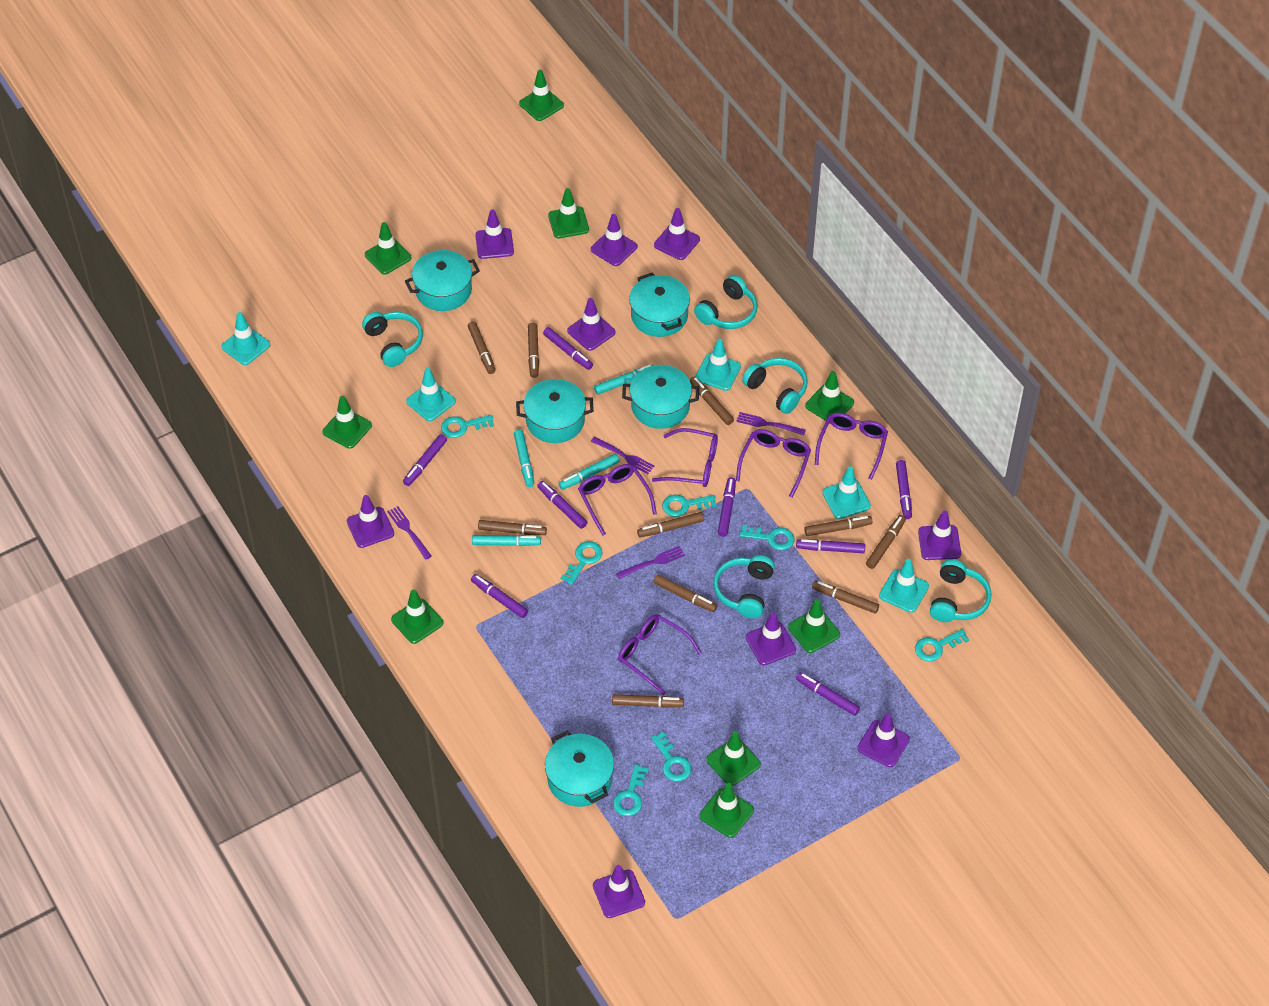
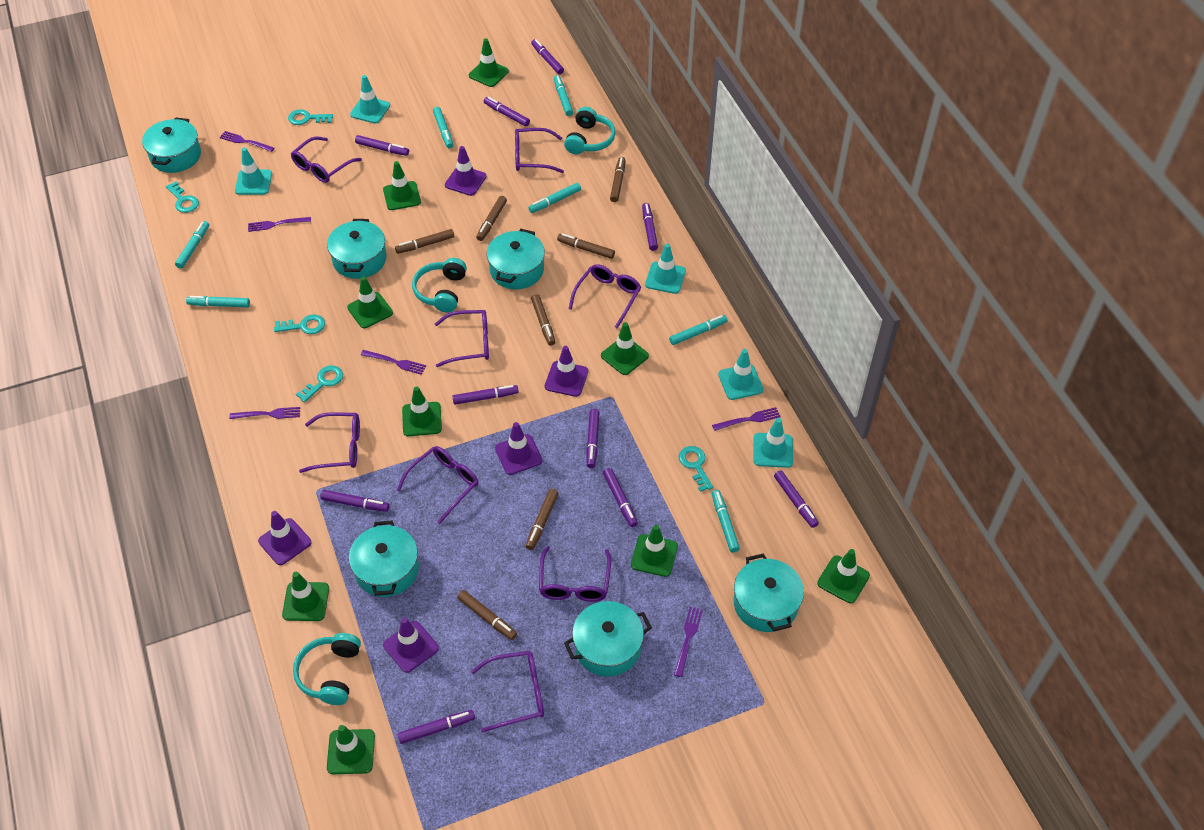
brown marker: [468,321,495,374] [478,520,547,535] [528,323,539,378] [612,694,684,708] [637,512,704,537] [654,574,717,612] [690,376,734,425] [804,516,872,536] [812,581,879,614] [866,515,906,569] = 10 -> [395,229,454,254] [457,590,517,640] [476,196,507,241] [526,489,559,550] [531,294,555,346] [557,233,615,259] [610,157,626,202] = 7
purple fork: [387,506,432,560] [591,437,655,474] [616,546,685,579] [736,412,806,435] = 4 -> [220,131,274,152] [230,407,300,419] [248,217,311,232] [361,350,426,375] [674,607,703,677] [712,407,781,431] = 6
purple glasses: [578,464,657,535] [618,614,701,695] [652,428,718,487] [736,429,811,498] [815,413,888,480] = 5 -> [291,136,362,183] [299,412,360,473] [397,446,479,524] [435,310,489,367] [471,651,544,733] [515,128,564,173] [539,546,611,602] [569,264,641,329] = 8
purple marker: [403,434,447,486] [471,574,528,618] [537,481,587,529] [543,327,593,370] [718,477,736,537] [796,539,865,553] [796,672,860,716] [896,460,912,519] = 8 -> [321,490,389,512] [355,135,409,156] [398,710,475,744] [452,385,519,405] [484,97,530,126] [531,39,564,74] [586,409,600,468] [603,468,638,527] [642,203,658,251] [774,470,819,528] = 10
purple traffic cone: [347,495,394,548] [475,209,514,259] [567,298,616,351] [591,214,637,266] [593,865,645,918] [654,208,700,260] [746,612,796,665] [857,713,910,767] [918,510,961,560] = 9 -> [258,511,311,565] [383,618,439,673] [445,146,487,196] [495,422,543,475] [545,346,588,397] = 5
turquoise headphones: [362,312,423,367] [694,275,757,329] [713,555,775,618] [742,358,808,414] [930,559,991,622] = 5 -> [293,633,361,705] [412,258,467,313] [564,107,616,154] = 3
turquoise key: [441,415,494,438] [561,541,603,585] [613,764,649,816] [651,732,692,781] [662,494,717,517] [740,525,795,550] [915,629,969,662] = 7 -> [166,181,199,213] [274,314,325,334] [288,109,333,125] [296,365,343,402] [679,446,713,492] = 5
turquoise marker: [472,535,541,546] [514,430,534,487] [558,454,620,490] [594,364,653,395] = 4 -> [175,221,209,268] [186,296,250,307] [433,107,453,148] [528,183,581,213] [554,75,573,116] [669,315,728,345] [712,490,740,553] = 7
turquoise pot: [405,250,480,311] [516,379,594,443] [545,730,614,807] [622,365,699,429] [629,273,690,337] = 5 -> [142,117,201,173] [327,219,387,279] [349,520,419,597] [487,229,545,289] [564,601,652,677] [734,553,804,632] = 6

